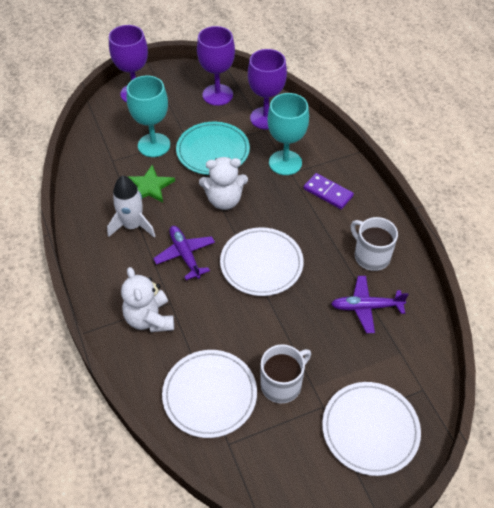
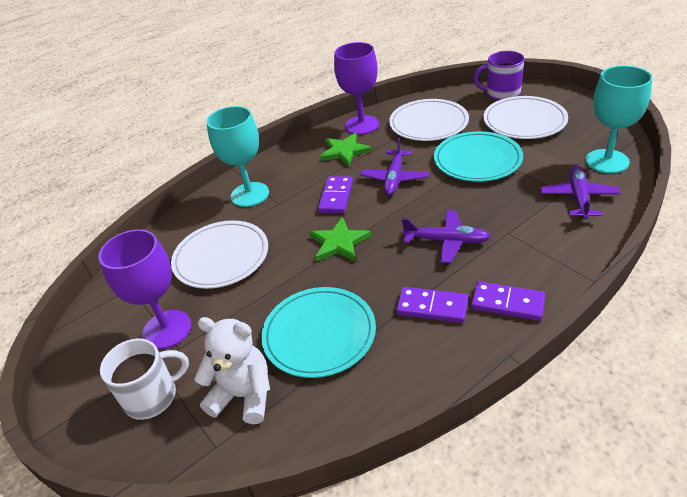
green star: [128,165,175,203] = 1 -> [309,217,371,262] [319,133,372,167] = 2
purple domino: [304,173,354,209] = 1 -> [318,176,353,213] [396,287,468,323] [471,281,545,321] = 3
purple goblet: [109,25,148,103] [197,26,235,106] [248,49,287,129] = 3 -> [98,229,191,349] [334,42,379,135] = 2
purple mug: none = 0 -> [473,51,524,101] = 1
purple plane: [153,226,215,280] [331,276,409,333] = 2 -> [360,138,429,195] [402,210,491,263] [540,166,621,219] = 3
turquoise plate: [176,122,250,175] = 1 -> [261,287,376,378] [434,131,523,182] = 2
white mug: [261,344,311,403] [351,217,398,271] = 2 -> [100,339,189,420] = 1
white rocket: [107,176,155,237] = 1 -> none = 0
white teddy bear: [121,267,174,332] [199,157,248,210] = 2 -> [194,317,270,424] = 1

